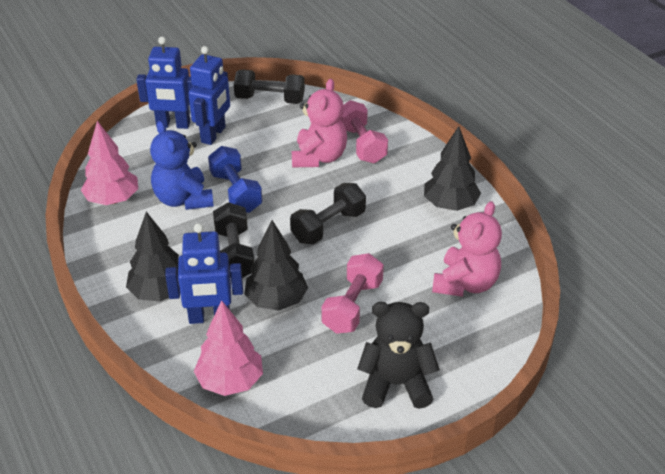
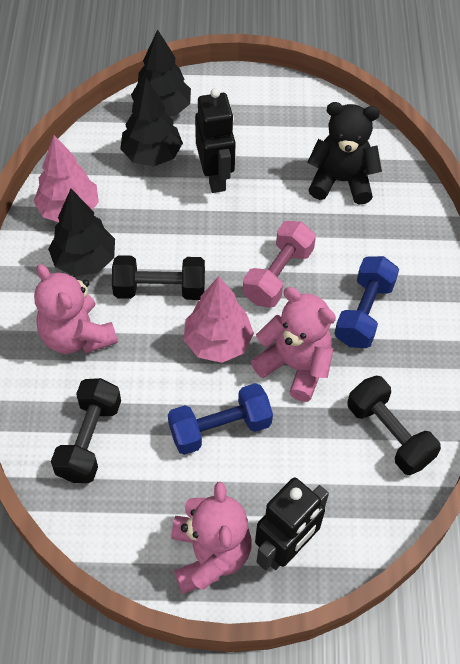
black robot: none = 0 -> [195,88,236,193] [255,477,329,570] = 2
blue dumbbell: [208,146,262,213] = 1 -> [168,383,273,455] [334,256,399,348] = 2
blue robot: [136,37,193,129] [165,223,243,324] [188,46,230,145] = 3 -> none = 0
blue teddy bear: [150,120,214,210] = 1 -> none = 0
pink dumbbell: [321,253,384,334] [340,100,388,163] = 2 -> [243,221,316,308] = 1
pink teddy bear: [292,79,347,168] [432,201,502,297] = 2 -> [34,264,118,354] [171,482,252,594] [251,287,336,402] = 3

